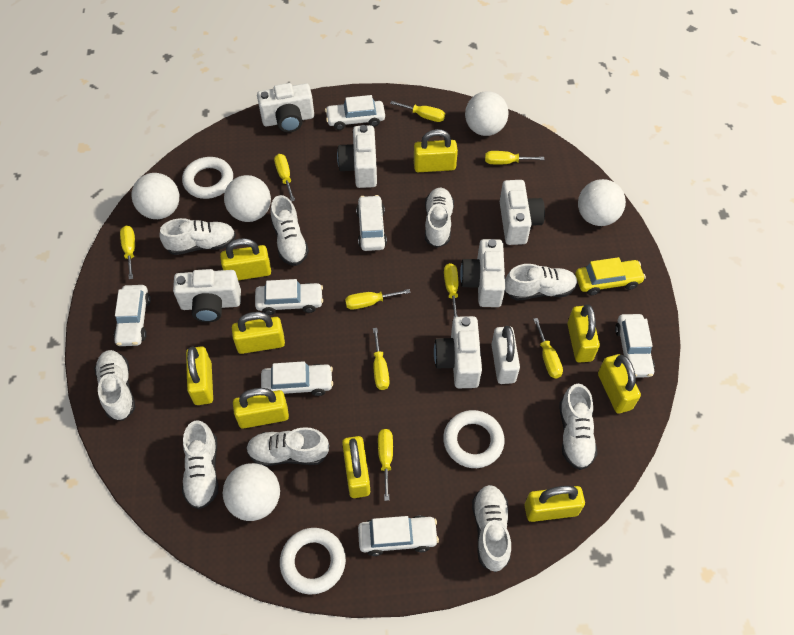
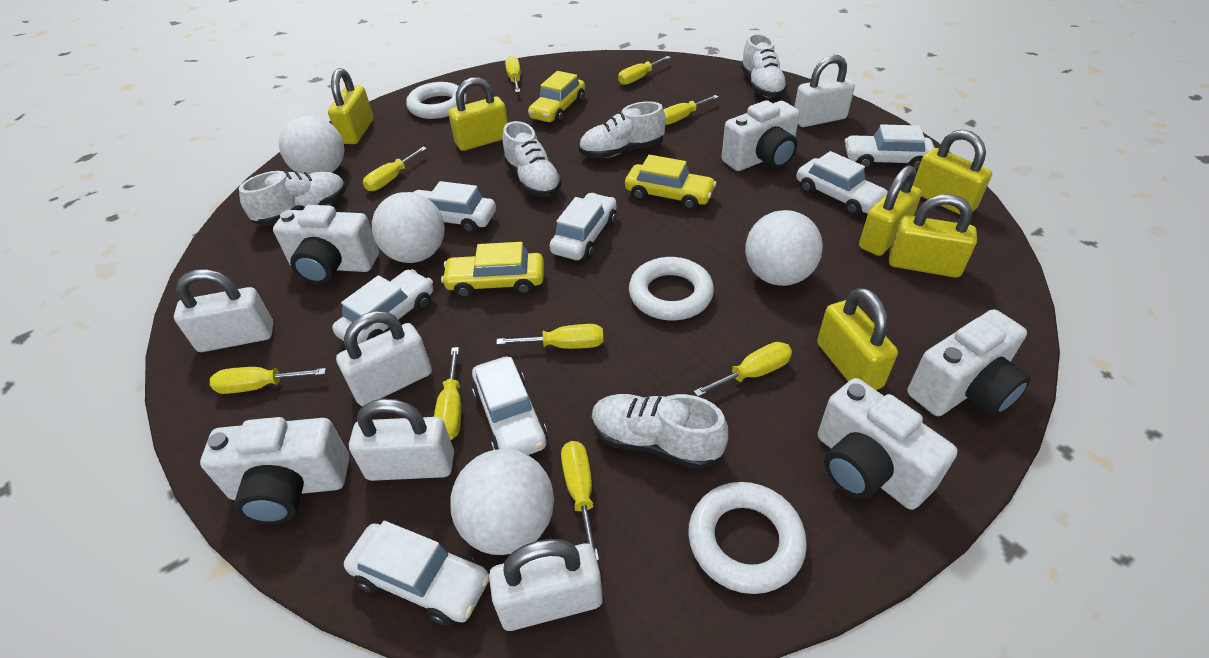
white ball: [131,173,179,219] [223,463,280,521] [224,175,271,222] [465,91,509,136] [578,179,626,226] = 5 -> [279,115,344,174] [372,192,445,263] [450,449,554,555] [745,210,823,286] = 4
white camera: [173,269,241,322] [257,83,314,132] [337,125,377,188] [434,316,482,388] [460,239,505,307] [500,180,545,245] = 6 -> [200,417,349,524] [273,205,379,284] [722,100,800,171] [818,378,958,510] [907,309,1031,416] = 5
white padlock: [491,326,520,384] = 1 -> [174,269,273,352] [336,311,432,406] [349,399,454,481] [489,539,603,631] [795,55,855,127] = 5
white shoe: [94,350,135,421] [159,218,236,255] [182,420,219,509] [246,427,329,466] [271,195,309,266] [425,187,454,248] [472,485,511,572] [505,264,577,301] [559,384,598,470] = 9 -> [239,171,346,226] [503,121,562,197] [579,101,666,159] [592,394,728,470] [740,34,788,98] = 5
yellow car: [576,257,646,295] = 1 -> [441,242,544,298] [528,71,585,123] [625,155,716,210] = 3
yellow padlock: [186,346,213,405] [220,238,271,280] [232,312,285,354] [233,388,289,429] [342,436,370,498] [414,129,458,172] [525,486,585,522] [567,304,600,363] [598,354,641,413] = 9 -> [328,68,373,144] [448,77,508,151] [817,288,898,390] [859,165,922,256] [889,194,977,278] [913,130,992,215] = 6

